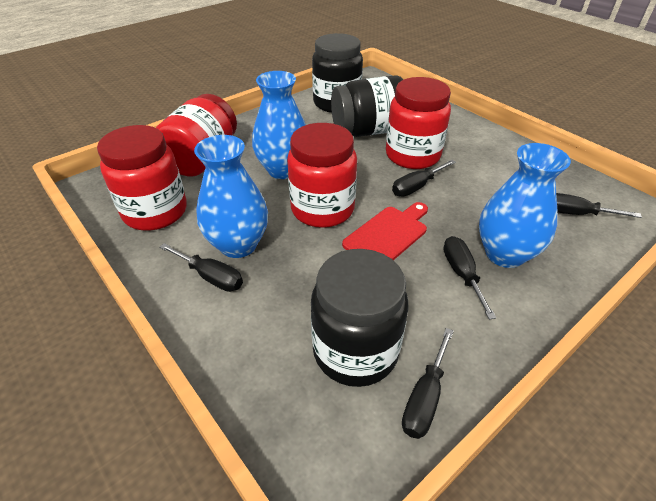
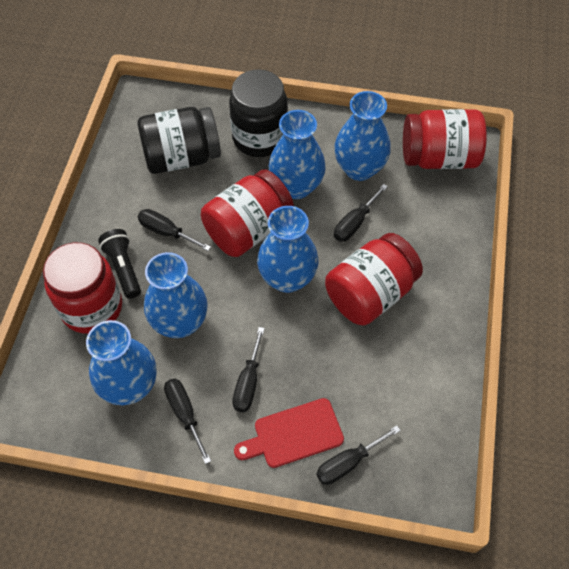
black flashlight: none = 0 -> [98,229,141,299] = 1
black jar: [311,249,409,387] [312,33,363,113] [331,75,403,137] = 3 -> [138,107,221,174] [229,69,288,157] = 2
blue vase: [194,135,268,258] [252,71,306,179] [479,143,571,268] = 3 -> [86,320,157,405] [144,252,208,338] [257,206,318,293] [269,110,326,199] [334,91,391,181] = 5

